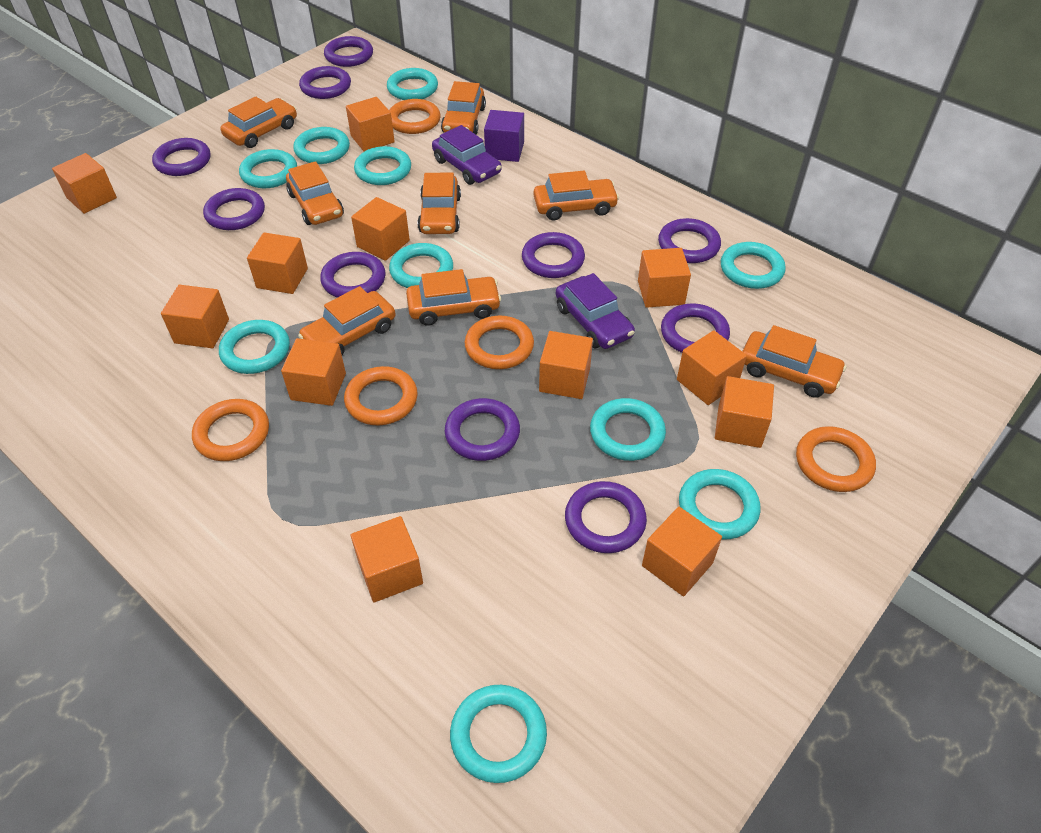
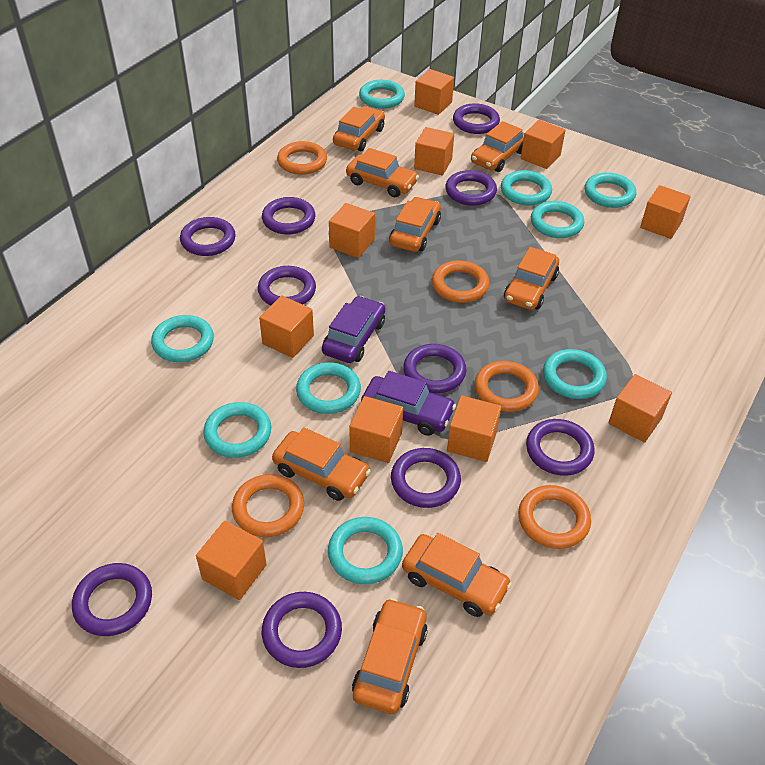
orange cube: [52,153,117,214] [161,285,229,348] [247,233,308,294] [281,338,346,406] [346,97,395,151] [351,197,410,261] [351,516,423,602] [539,331,593,399] [638,248,691,308] [642,507,722,596] [677,330,747,405] [715,376,774,448] = 12 -> [196,521,267,600] [259,295,314,358] [329,203,375,258] [349,396,403,463] [414,69,454,115] [414,127,454,175] [447,396,501,462] [521,120,565,169] [608,374,672,443] [640,185,691,239] = 10
purple cube: [484,110,524,162] = 1 -> none = 0
turquoise ring: [219,320,290,374] [239,149,297,188] [293,127,350,164] [354,146,411,185] [387,68,438,100] [389,243,453,288] [450,685,547,783] [590,398,666,461] [679,469,760,539] [721,242,786,289] = 10 -> [151,315,214,362] [203,402,271,458] [296,362,361,414] [328,517,403,584] [359,80,405,109] [501,170,552,206] [531,201,584,238] [543,349,607,399] [585,173,636,208] = 9

